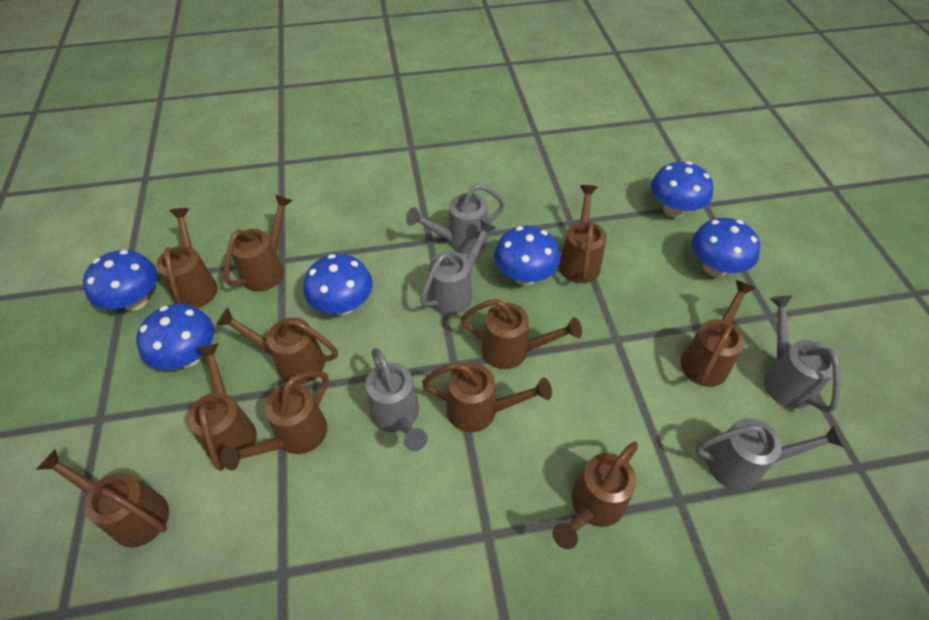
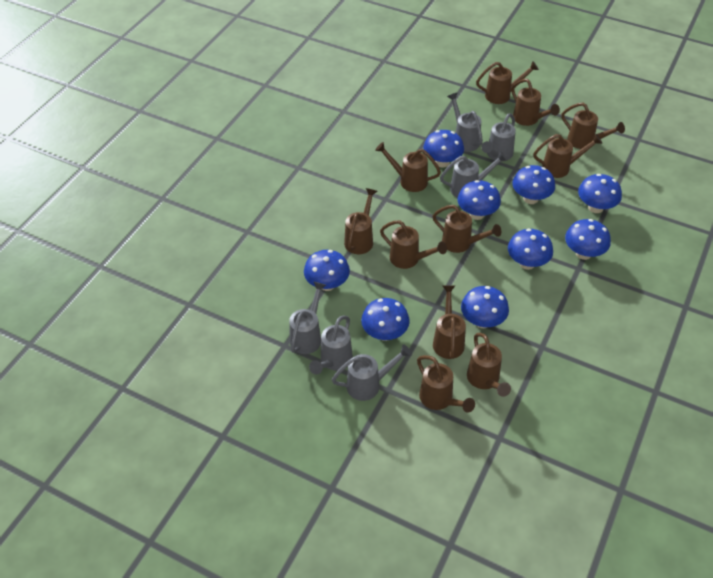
blue mushroom: [83,250,157,311] [136,304,214,370] [303,254,373,315] [494,226,560,285] [651,161,713,218] [691,218,760,277] = 6 -> [304,250,350,291] [361,298,410,341] [423,130,464,168] [458,180,501,220] [461,286,509,328] [508,228,553,270] [512,165,555,204] [565,219,611,260] [578,174,622,213] = 9
grey watering can: [366,348,427,451] [406,184,505,254] [420,219,496,315] [695,418,845,491] [764,296,841,413] = 5 -> [289,282,326,354] [309,315,353,375] [332,344,412,401] [440,151,508,198] [447,93,483,152] [481,113,516,160] = 6

